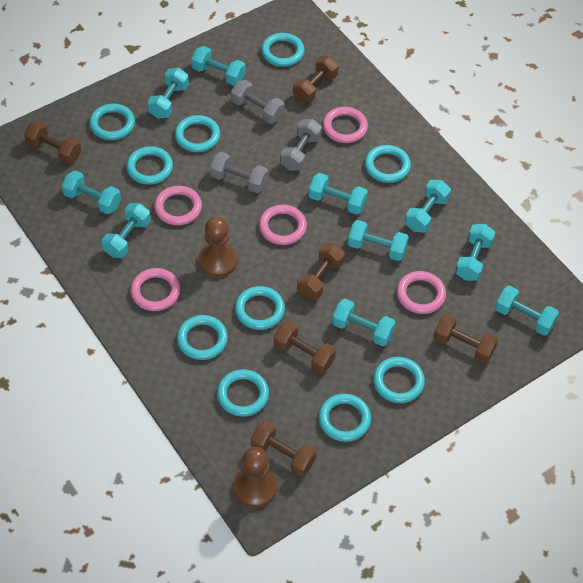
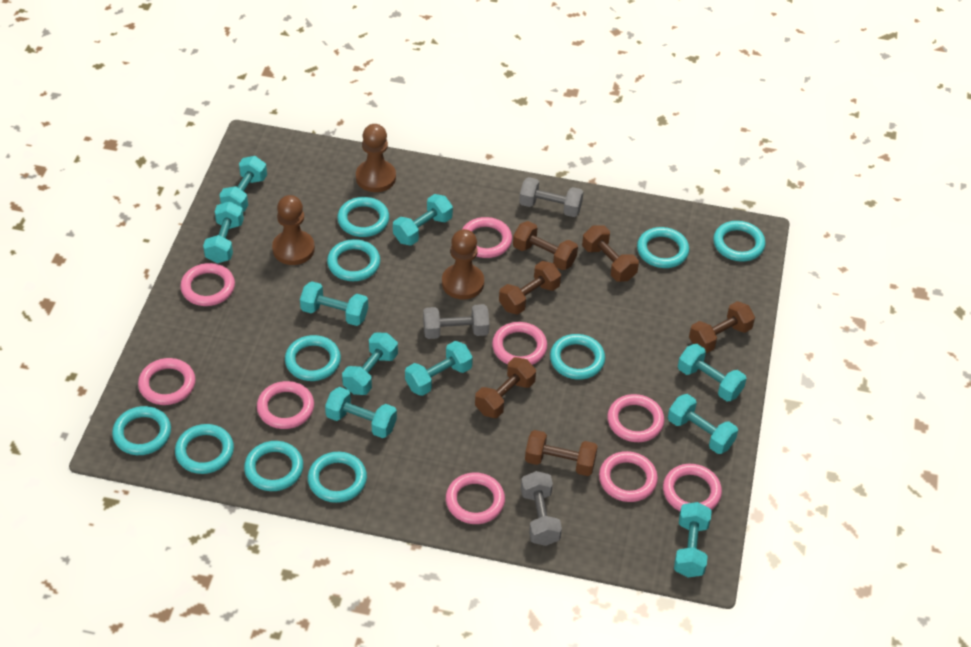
brown pawn: [198,217,237,278] [234,447,277,508] = 2 -> [272,195,315,265] [356,124,396,192] [442,229,484,299] = 3
pink ring: [130,268,180,311] [154,186,202,225] [259,205,307,245] [323,107,368,143] [397,271,446,314] = 5 -> [138,358,195,405] [180,263,235,306] [257,381,314,429] [446,473,505,524] [463,217,512,258] [492,322,547,365] [599,451,658,502] [607,394,664,442] [663,464,722,511] = 9

